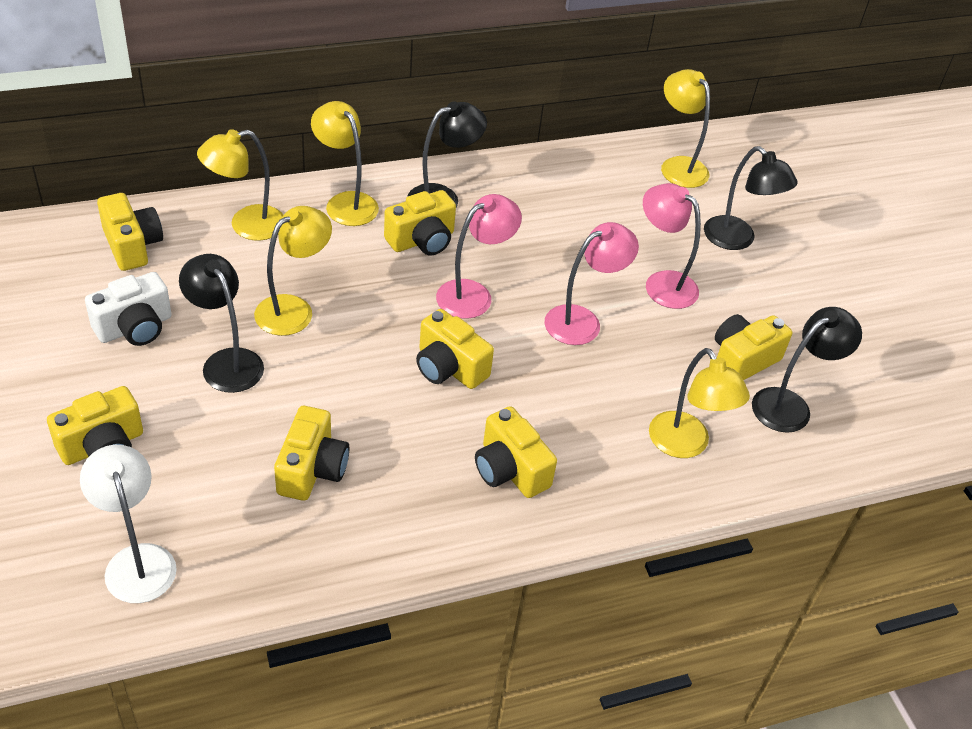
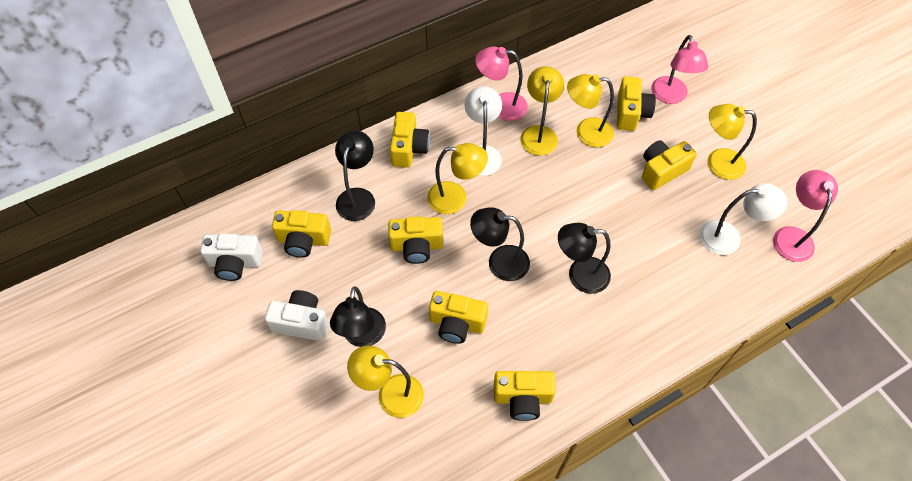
white camera: [85,272,172,346] = 1 -> [200,234,263,281] [265,290,329,341] = 2
white lamp: [80,445,177,603] = 1 -> [464,86,502,176] [700,183,787,255] = 2

